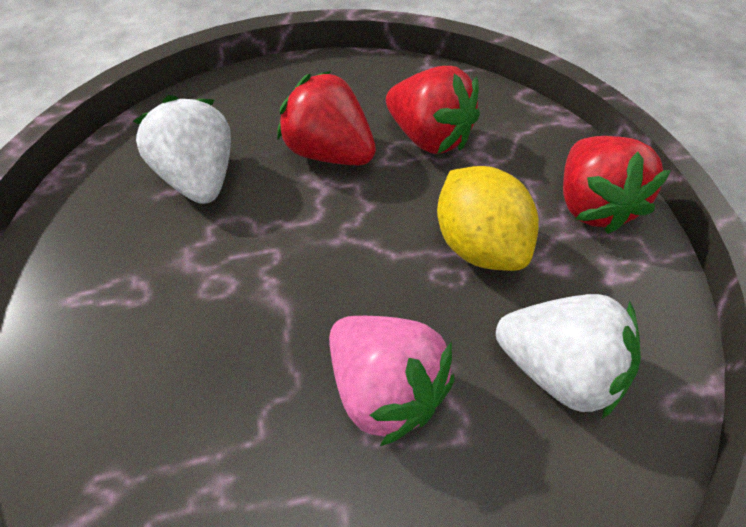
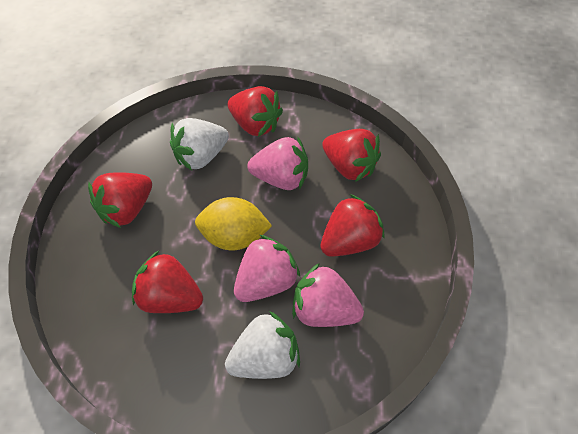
pink strawberry: [329,316,455,446] = 1 -> [234,235,300,302] [247,137,308,190] [292,263,364,327] = 3
red strawberry: [277,71,376,165] [386,66,480,154] [563,136,671,234] = 3 -> [88,172,152,228] [132,251,203,313] [228,86,283,137] [320,194,384,257] [322,129,381,182] = 5

